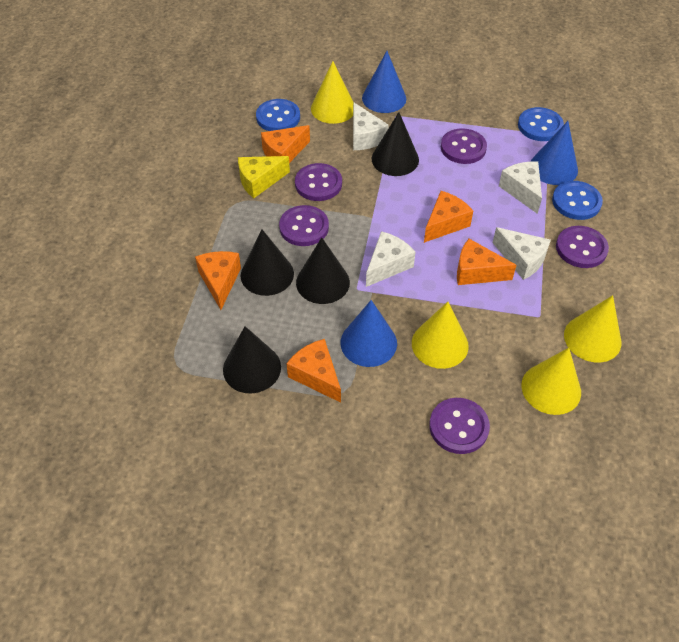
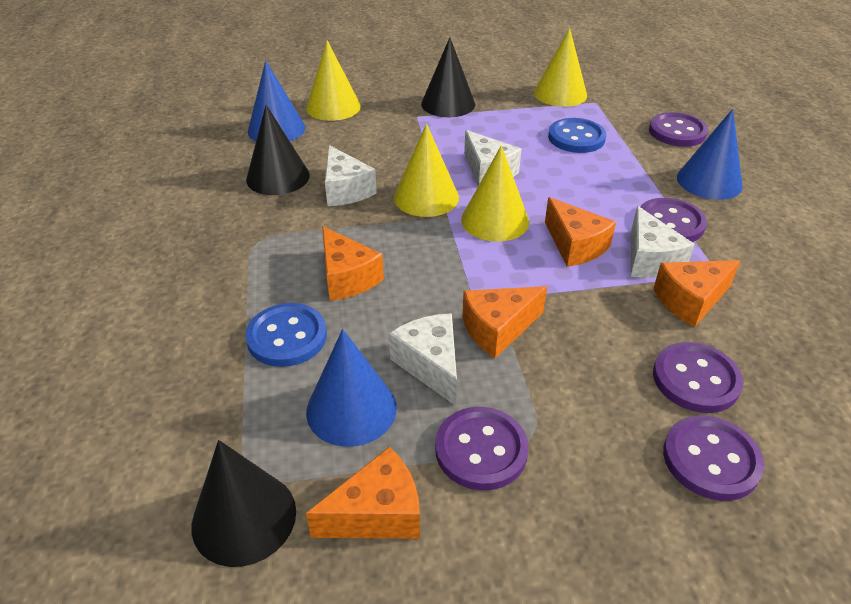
black cone: [223,326,281,393] [241,230,294,296] [296,237,350,304] [372,112,419,176] = 4 -> [191,440,296,567] [246,105,310,195] [421,37,475,117] = 3
blue button: [256,99,300,131] [518,107,564,141] [552,181,603,220] = 3 -> [245,303,327,367] [548,118,606,153] = 2
yellow cheese: [238,156,290,198] = 1 -> none = 0

